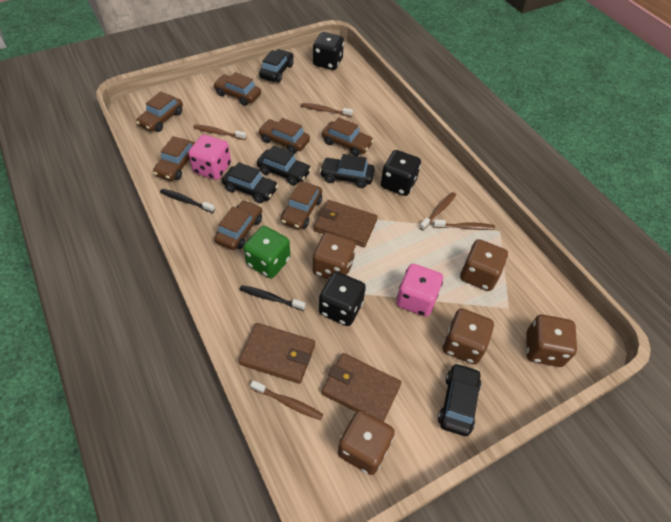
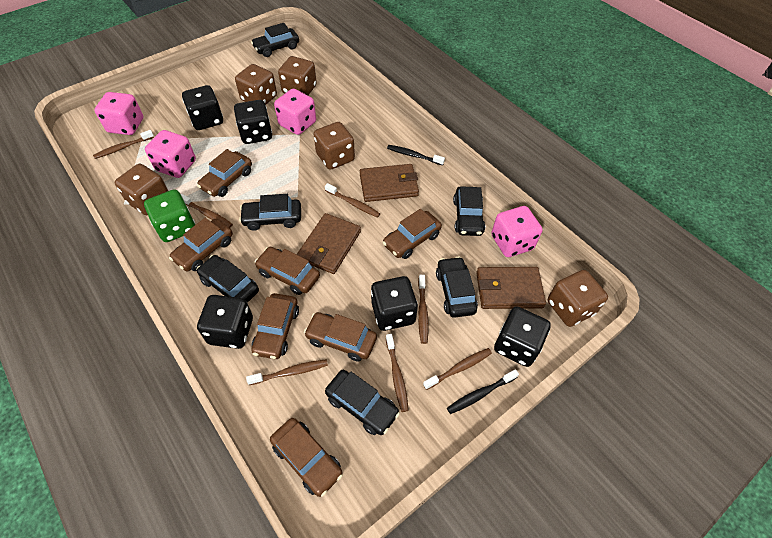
black car: [222,162,278,203] [257,145,311,186] [259,49,294,82] [320,154,375,188] [438,363,481,436] = 5 -> [197,255,259,303] [239,194,301,231] [251,23,299,57] [325,370,400,435] [436,256,478,318] [453,186,485,236] = 6
black dice: [313,32,344,70] [319,272,366,326] [381,150,421,196] = 3 -> [182,85,223,130] [197,295,253,349] [234,100,272,144] [371,276,418,331] [494,306,551,367] = 5
brown toothbrush: [193,124,246,140] [250,380,323,420] [301,103,353,117] [419,192,456,230] [433,220,495,230] = 5 -> [93,130,154,159] [181,194,233,228] [246,359,328,385] [325,183,380,218] [386,334,409,412] [418,275,429,344] [423,348,492,390] = 7
pink dice: [188,135,231,180] [396,264,443,317] = 2 -> [94,92,143,135] [145,130,196,178] [274,89,316,135] [491,206,543,257] = 4

